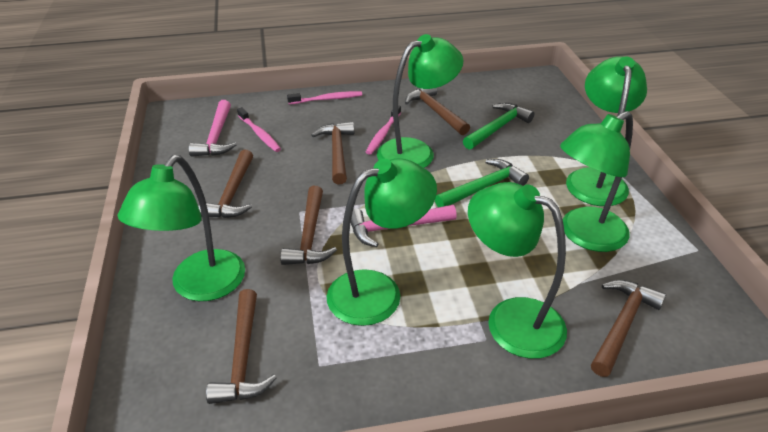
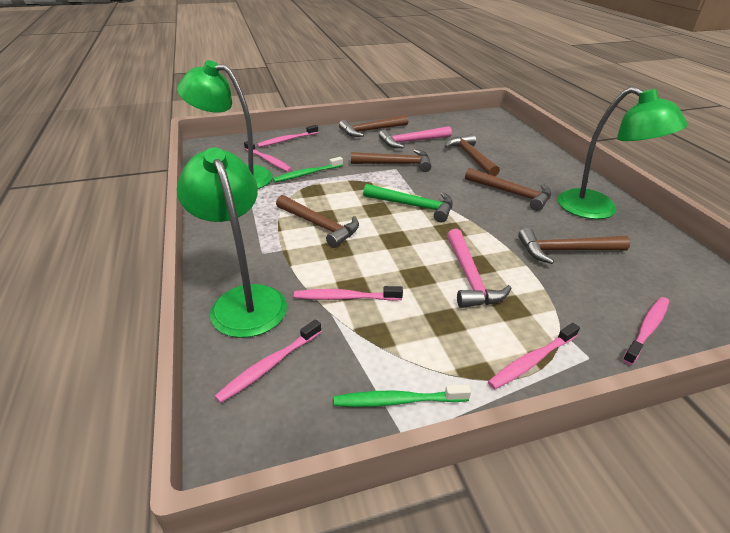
green hammer: [435,159,529,207] [463,103,534,150] = 2 -> [363,184,453,222] = 1
green lamp: [118,155,245,301] [327,158,437,326] [377,34,463,168] [468,182,567,359] [560,111,633,252] [566,56,647,206] = 6 -> [177,60,272,189] [177,148,287,338] [557,87,688,219] = 3
green toothbrush: none = 0 -> [273,157,343,182] [334,384,471,407] = 2
pink toothbrush: [237,107,281,152] [287,91,362,104] [366,105,401,155] = 3 -> [215,319,322,403] [244,141,292,172] [257,125,318,147] [294,286,403,301] [488,323,580,390] [623,297,669,365] = 6

